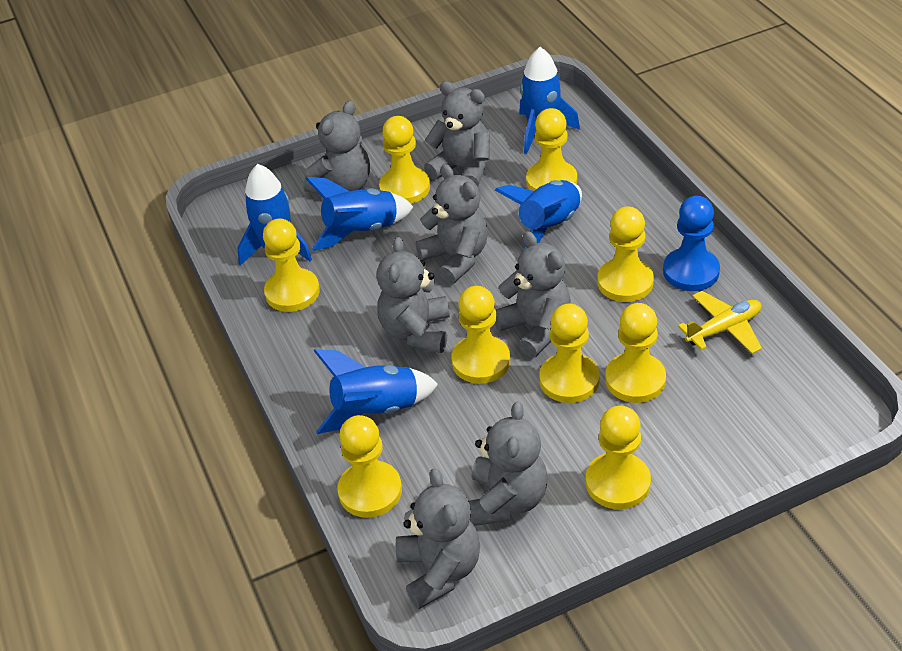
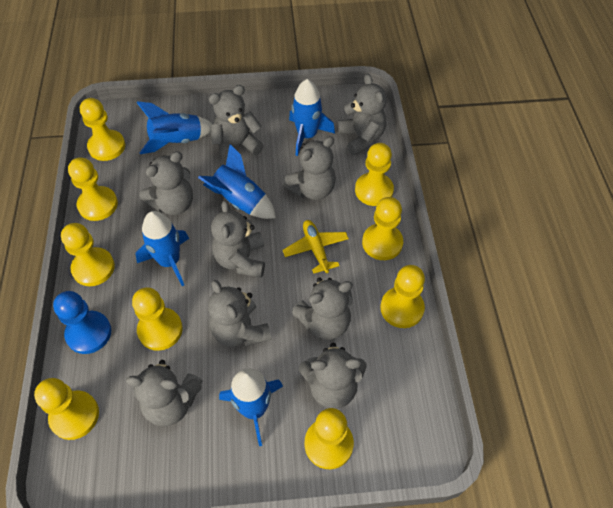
grey teddy bear: [303,100,370,194] [377,237,450,353] [396,468,480,609] [416,164,488,284] [424,81,490,186] [469,401,548,526] [495,231,571,358] = 7 -> [126,360,203,426] [140,151,193,215] [208,280,271,347] [209,85,264,165] [211,200,265,278] [282,136,336,200] [292,278,353,340] [299,343,366,409] [338,74,387,156] = 9

